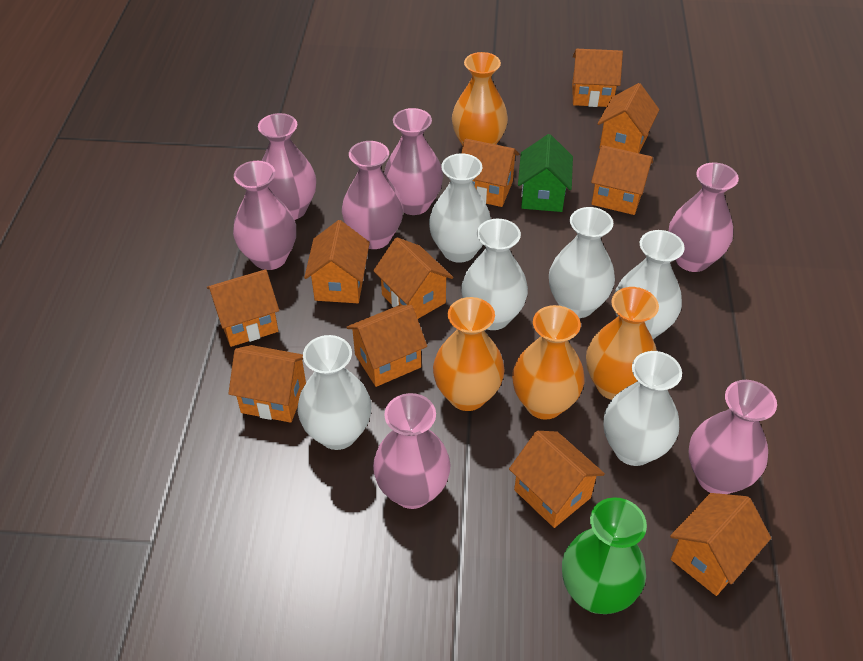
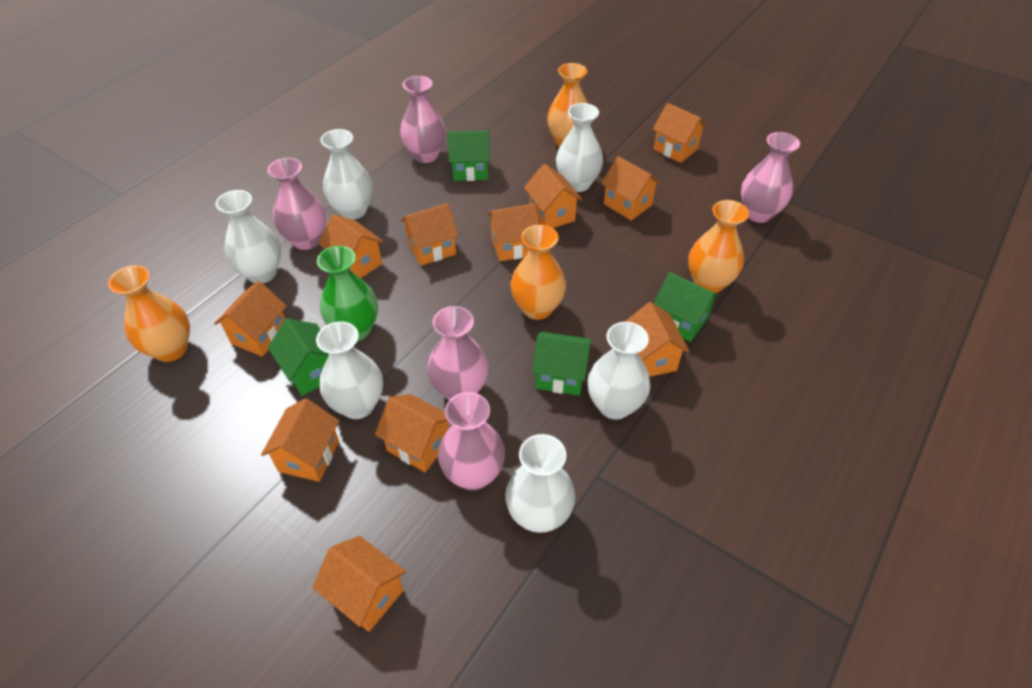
green house: [518,134,573,212] = 1 -> [268,318,329,396] [448,130,490,181] [532,331,592,396] [653,272,720,342] = 4
pink vase: [233,161,296,270] [258,113,316,220] [342,141,403,249] [373,393,451,509] [384,108,443,215] [669,162,739,272] [689,380,777,494] = 7 -> [267,158,326,250] [400,76,446,163] [427,306,489,400] [438,392,505,490] [741,132,800,223] = 5

